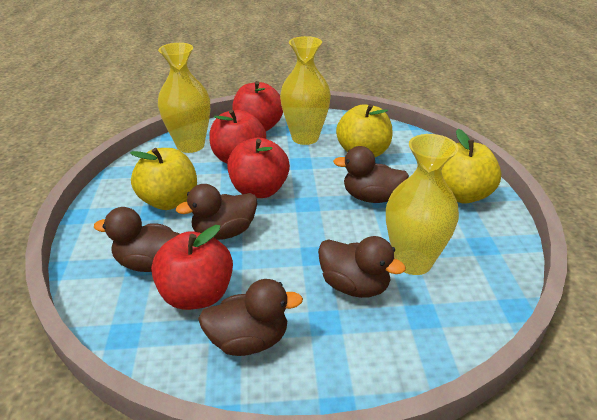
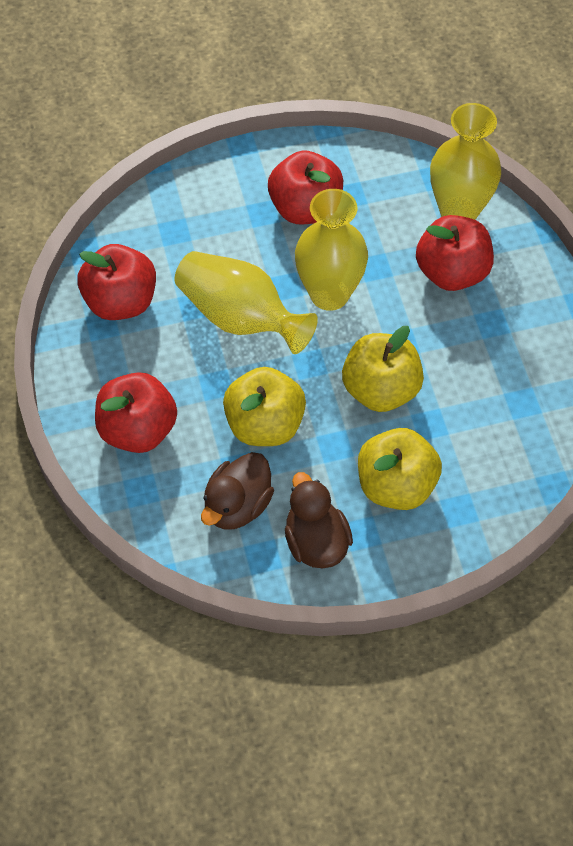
brown duck: [94,207,179,272] [176,184,257,240] [198,279,303,356] [318,236,406,298] [333,146,409,203] = 5 -> [201,452,274,530] [285,472,353,568] = 2

